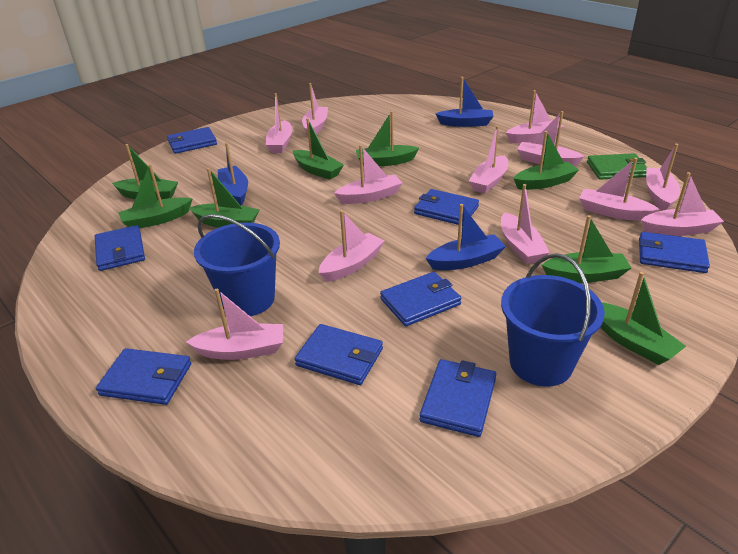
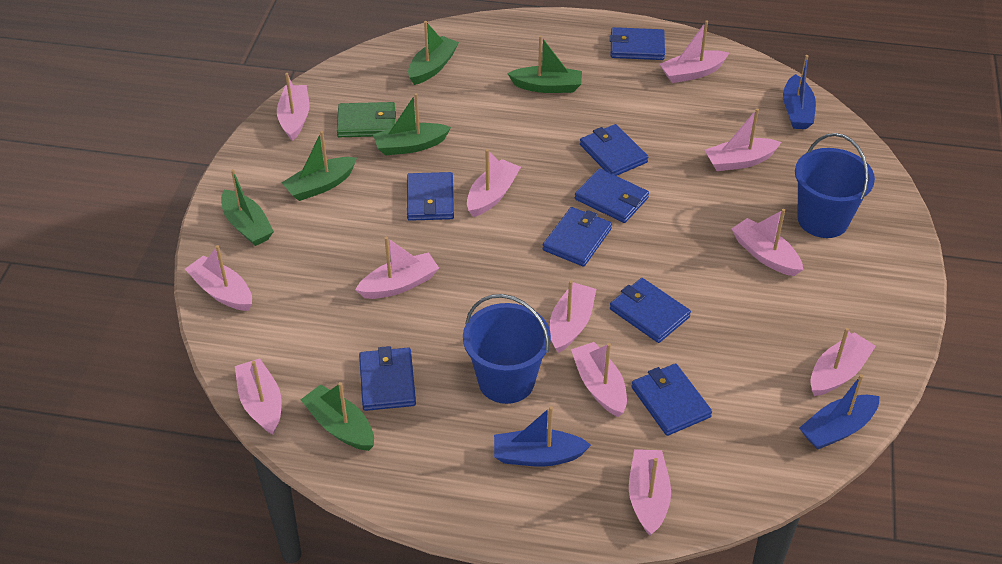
green boat: [112,144,178,200] [118,164,193,229] [189,168,260,228] [293,118,344,180] [356,111,419,166] [513,131,579,190] [542,215,631,283] [601,272,686,365] = 8 -> [221,169,274,246] [281,131,357,201] [300,382,374,451] [373,93,451,156] [408,21,459,85] [507,35,582,93] = 6

